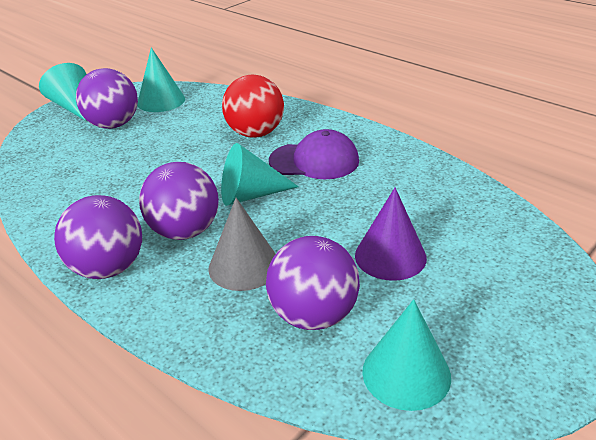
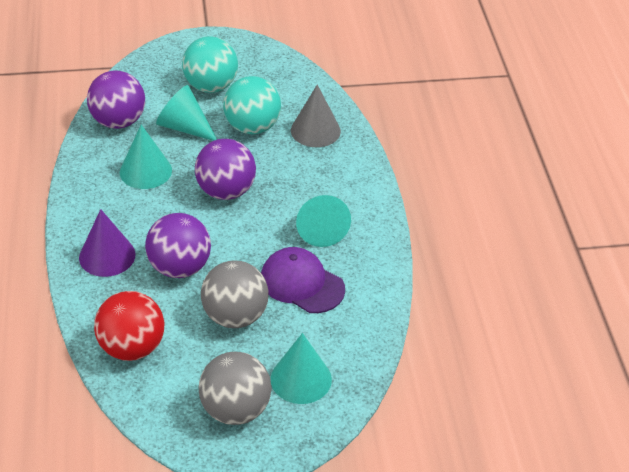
grey ball: none = 0 -> [199,352,272,425] [201,261,269,328] = 2
purple ball: [54,195,142,279] [76,68,138,129] [139,162,219,240] [266,236,360,330] = 4 -> [87,70,145,129] [145,213,211,278] [195,139,256,200] = 3
turquoise ball: none = 0 -> [182,36,238,93] [223,76,281,134] = 2

